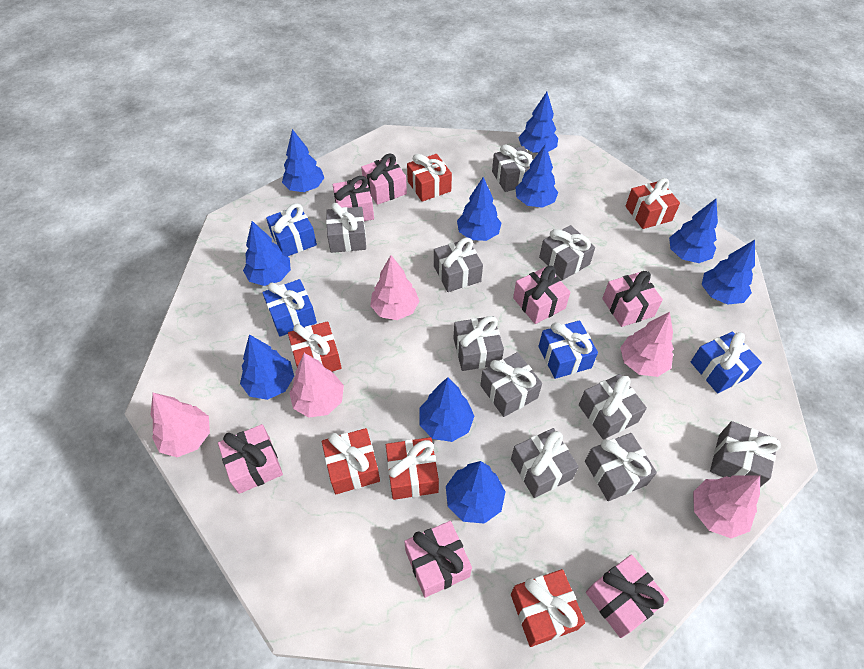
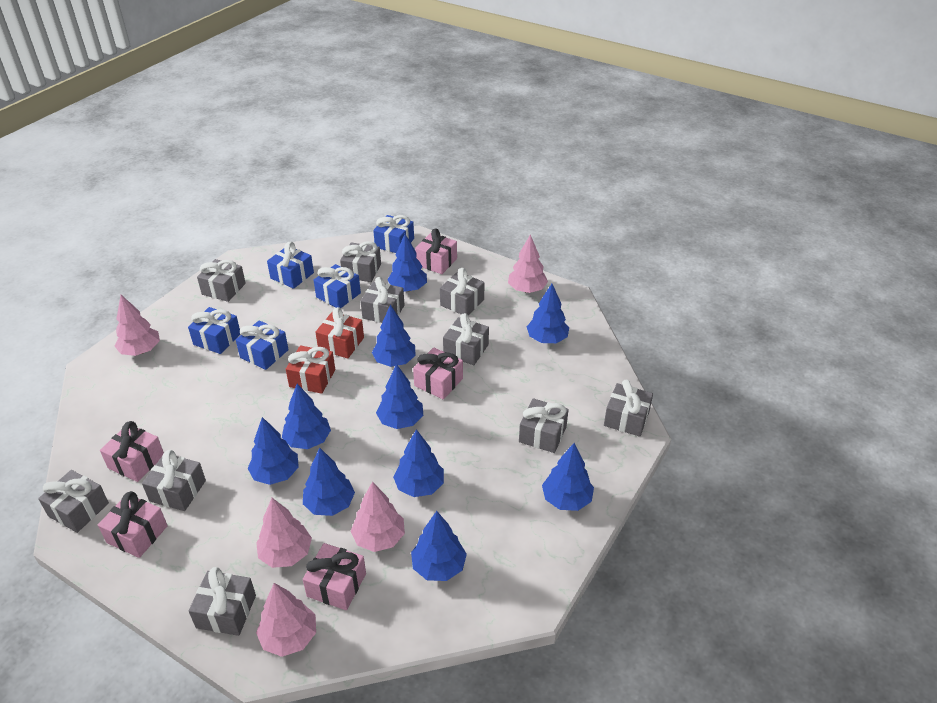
blue gift: [262,279,317,337] [266,203,317,256] [539,320,598,379] [691,331,762,393] = 4 -> [188,307,240,354] [236,320,289,370] [267,242,314,289] [314,264,361,309] [373,215,414,253] = 5
pink gift: [218,424,283,494] [332,176,374,221] [361,153,407,205] [404,521,472,598] [513,266,570,324] [586,554,669,638] [602,271,663,327] = 7 -> [98,491,168,558] [100,421,164,482] [303,543,366,610] [413,347,463,399] [415,228,457,274] = 5
red gift: [288,321,342,372] [322,428,380,494] [386,437,439,500] [407,154,452,202] [511,569,585,647] [625,178,680,229] = 6 -> [286,345,335,394] [315,307,364,359] = 2

